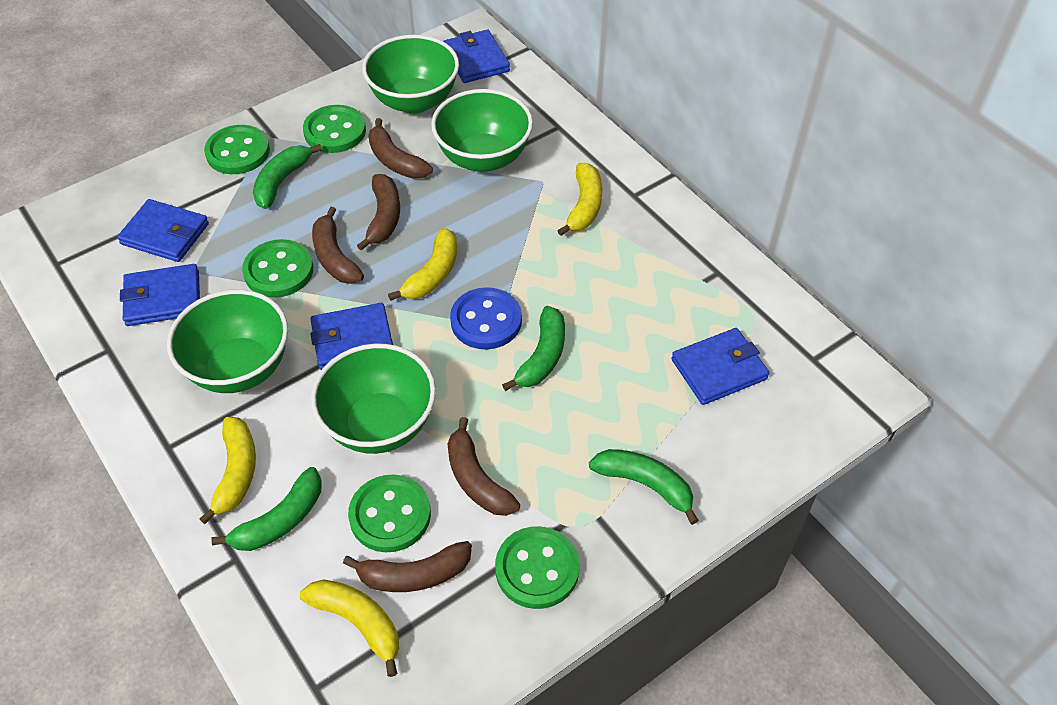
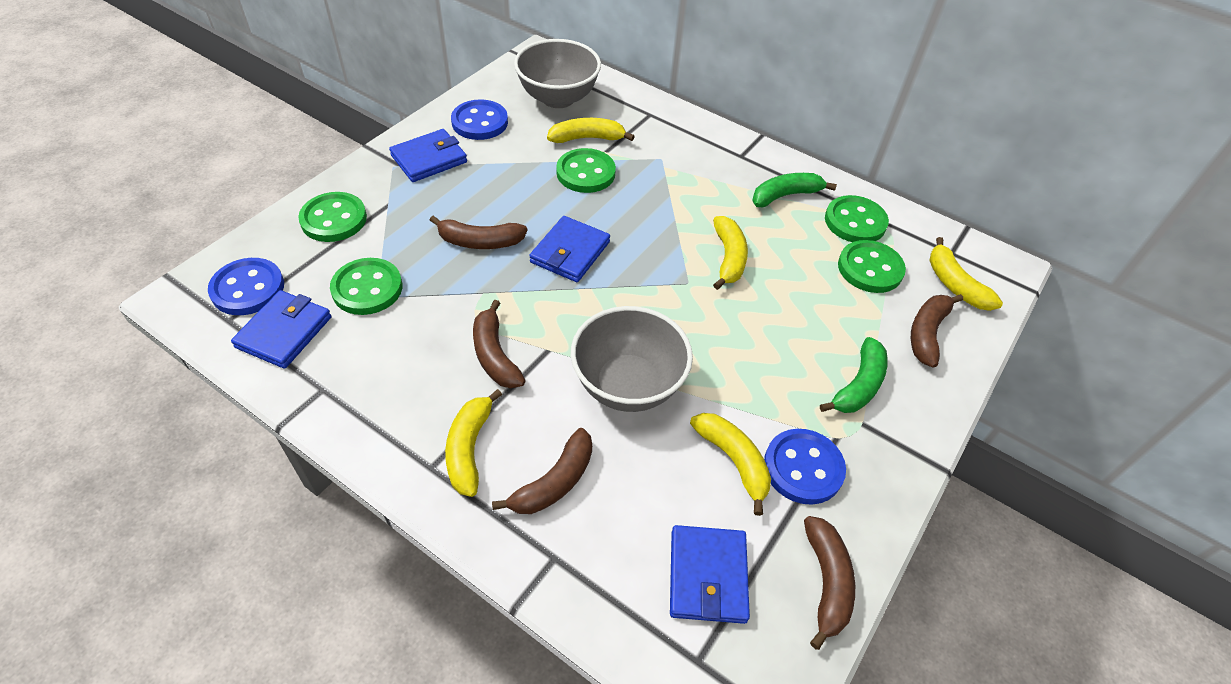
blue button: [450,287,522,349] = 1 -> [208,258,284,315] [451,99,508,140] [764,429,846,505] = 3
blue wallet: [117,199,209,262] [120,264,200,326] [311,303,393,370] [443,30,510,83] [671,328,769,405] = 5 -> [231,290,331,369] [389,129,467,182] [529,216,610,282] [670,525,750,624] = 4
green banana: [211,467,322,551] [253,144,322,209] [502,306,565,391] [589,449,699,525] = 4 -> [752,173,837,207] [820,337,888,413] = 2
green bowl: [167,290,288,393] [311,343,436,454] [362,35,459,114] [431,89,533,172] = 4 -> none = 0
grey bowl: none = 0 -> [514,39,601,108] [571,306,693,412] = 2
yellow banana: [200,417,256,524] [300,579,399,677] [388,228,457,301] [558,163,602,236] = 4 -> [445,389,502,497] [547,118,635,143] [690,413,771,516] [713,216,748,290] [929,237,1003,311] = 5

